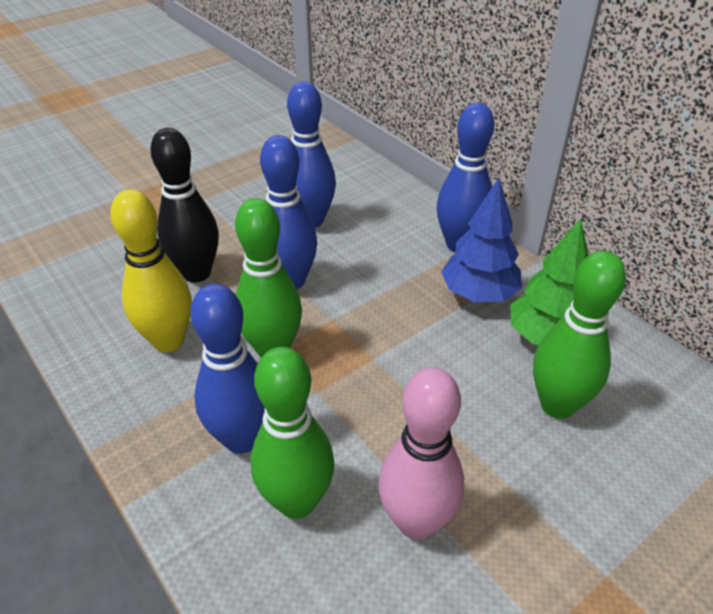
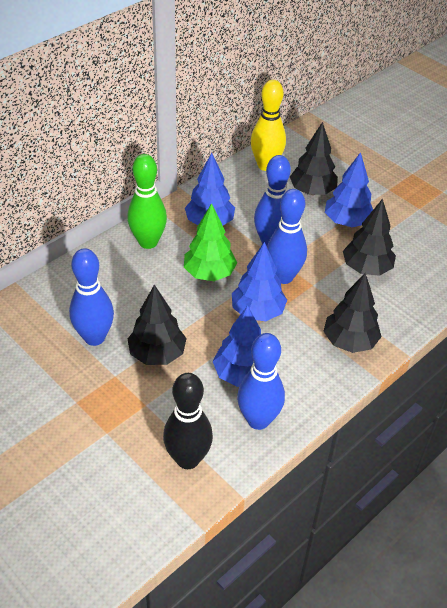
black tree: none = 0 -> [128,284,187,365] [290,122,338,195] [323,272,382,353] [343,199,396,276] = 4
blue tree: [441,178,522,302] = 1 -> [185,153,235,225] [213,305,261,387] [232,242,287,321] [325,152,373,227] = 4
green bowling pin: [235,198,302,358] [251,347,335,519] [533,251,626,419] = 3 -> [127,154,167,249] = 1
pink bowling pin: [378,367,464,540] = 1 -> none = 0

